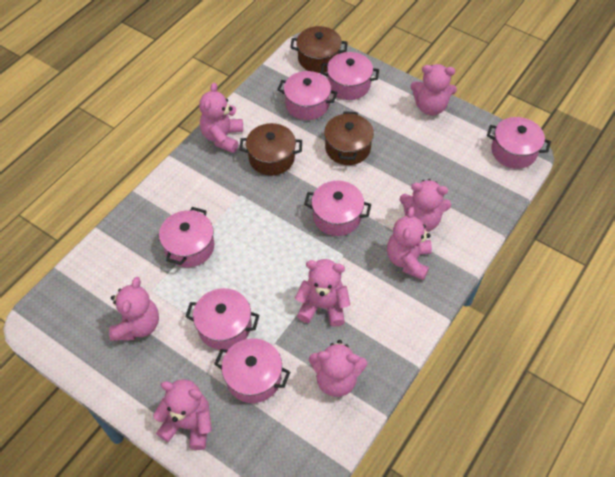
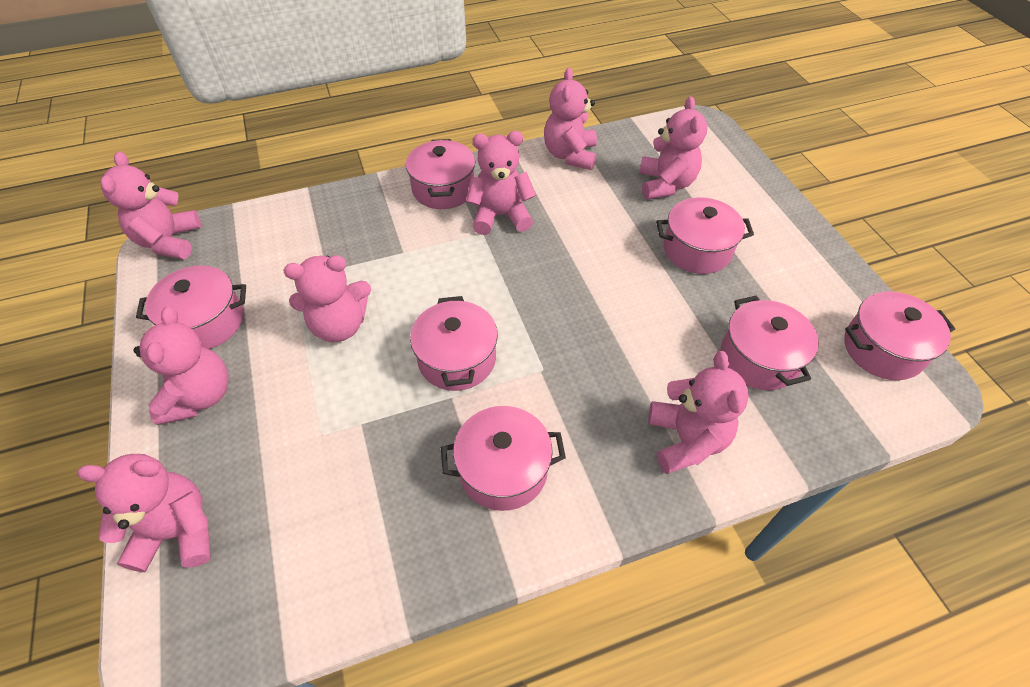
brown pot: [239,123,302,176] [290,26,348,73] [324,111,374,165] = 3 -> none = 0

